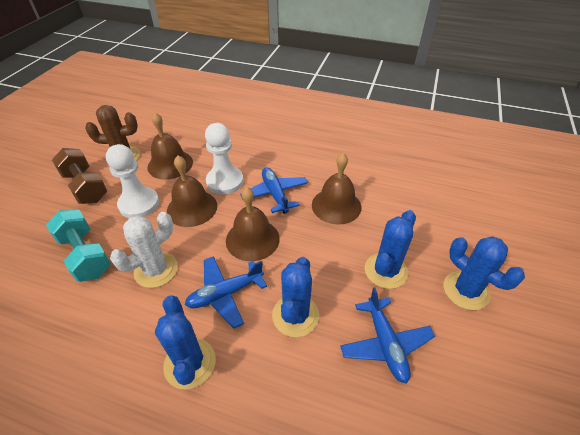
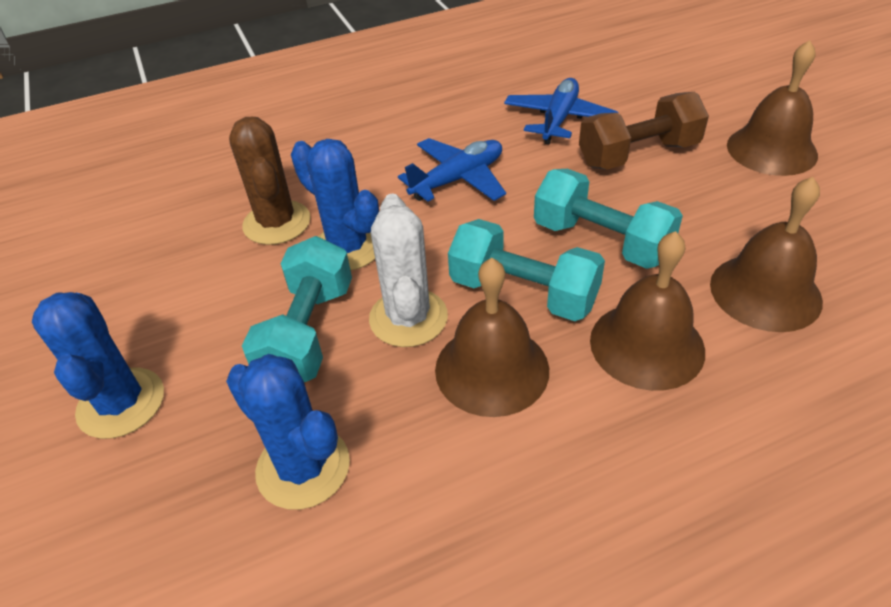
blue cactus: [155,295,216,390] [272,257,319,337] [365,210,416,289] [444,236,525,310] = 4 -> [32,292,164,439] [226,354,350,510] [291,139,379,270] = 3
blue plane: [185,256,267,329] [240,167,308,214] [340,287,435,384] = 3 -> [398,138,506,202] [504,78,618,144] = 2
turquoise dumbbell: [46,210,111,282] = 1 -> [242,236,352,382] [448,219,605,321] [534,169,683,269] = 3
white pawn: [106,144,159,218] [205,123,244,195] = 2 -> none = 0

